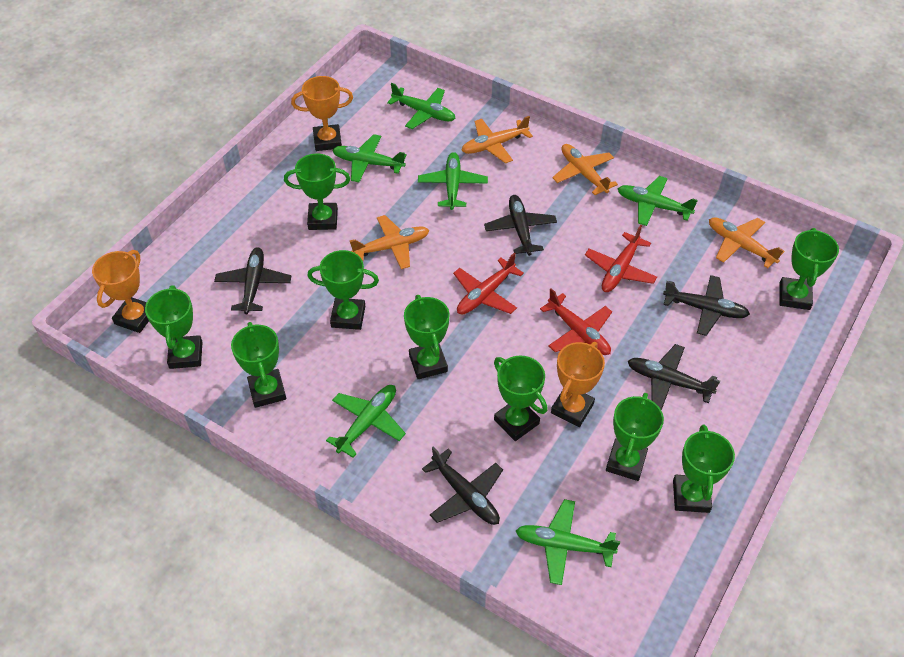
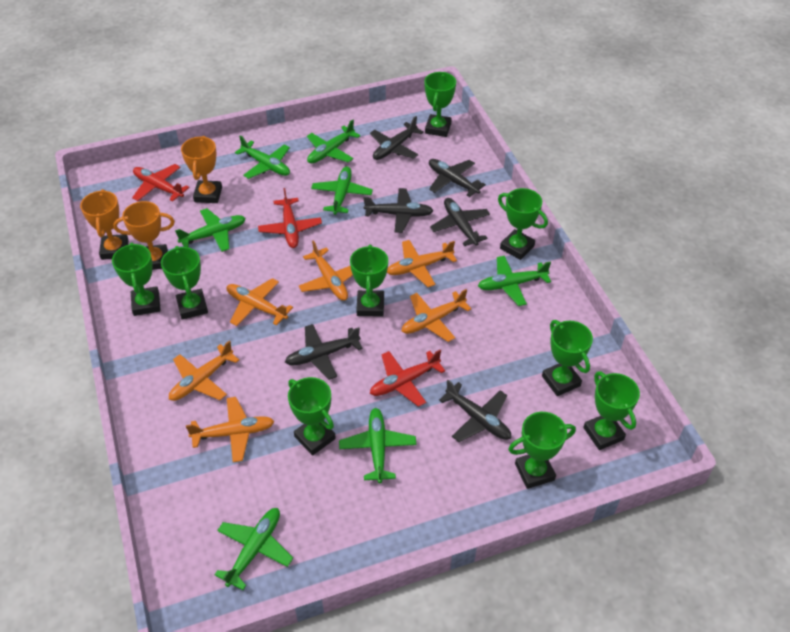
black plane: [214,247,291,314] [422,446,503,525] [484,195,557,256] [628,344,720,410] [663,275,750,336] = 5 -> [285,324,362,380] [363,188,433,233] [370,116,424,160] [429,159,486,197] [430,198,490,246] [439,380,511,442] = 6
green plane: [326,385,406,458] [332,134,407,182] [387,83,456,129] [418,152,488,210] [516,499,620,585] [618,176,698,226] = 6 -> [175,208,246,252] [214,508,293,590] [235,136,290,179] [307,120,360,163] [311,166,373,215] [339,408,416,483] [478,256,551,306] = 7
orange plane: [350,215,429,269] [461,116,533,163] [552,144,618,195] [709,217,784,268] = 4 -> [169,340,239,401] [186,397,274,462] [227,278,293,326] [299,240,353,301] [387,240,457,287] [402,289,471,342] = 6

